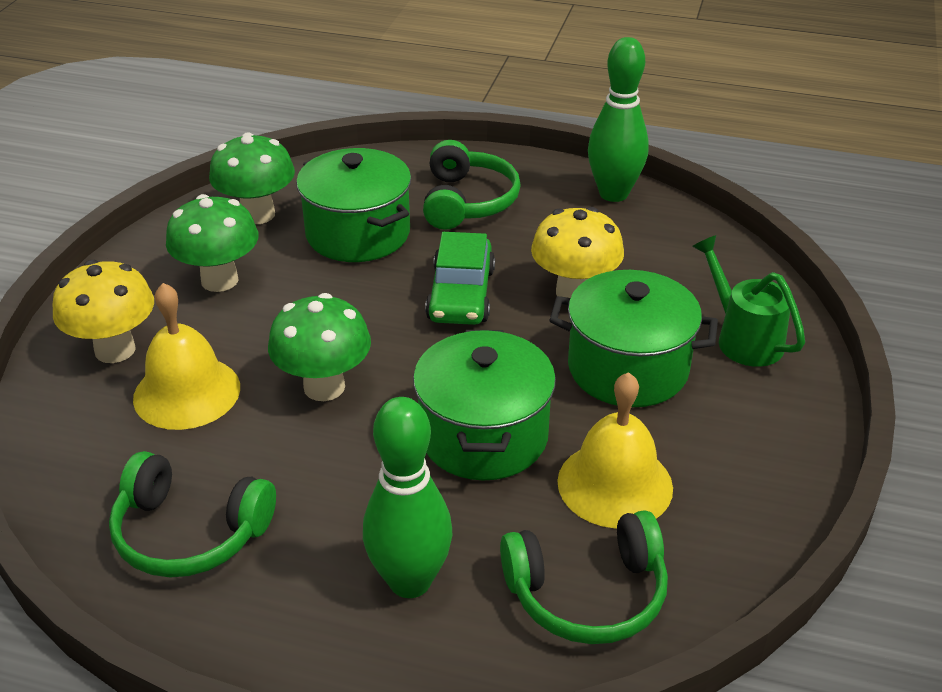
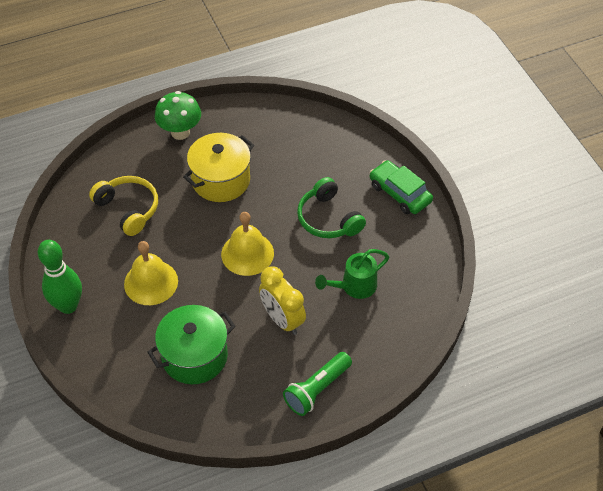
green bowling pin: [363,397,453,598] [588,37,649,202] = 2 -> [38,240,82,314] = 1
green flashlight: none = 0 -> [283,352,352,416] = 1
green headphones: [109,451,276,577] [423,140,521,230] [500,510,668,644] = 3 -> [297,177,366,238] = 1
green mushroom: [166,194,259,292] [209,132,295,224] [268,293,371,401] = 3 -> [155,91,201,140] = 1
green pot: [296,148,411,262] [413,330,556,481] [549,270,718,407] = 3 -> [147,305,236,384] = 1
yellow clock: none = 0 -> [259,266,306,335] = 1
yellow headphones: none = 0 -> [89,176,158,236] = 1
yellow mushroom: [52,260,154,363] [531,207,624,298] = 2 -> none = 0
yellow pot: none = 0 -> [183,133,254,202] = 1

